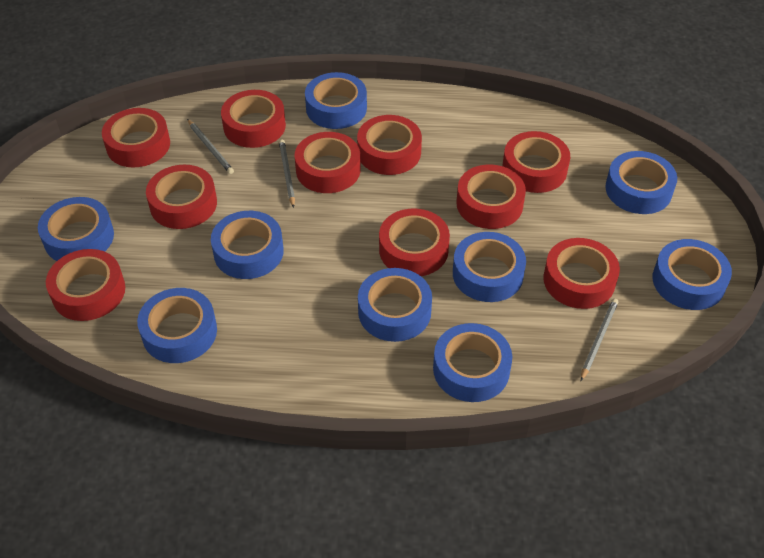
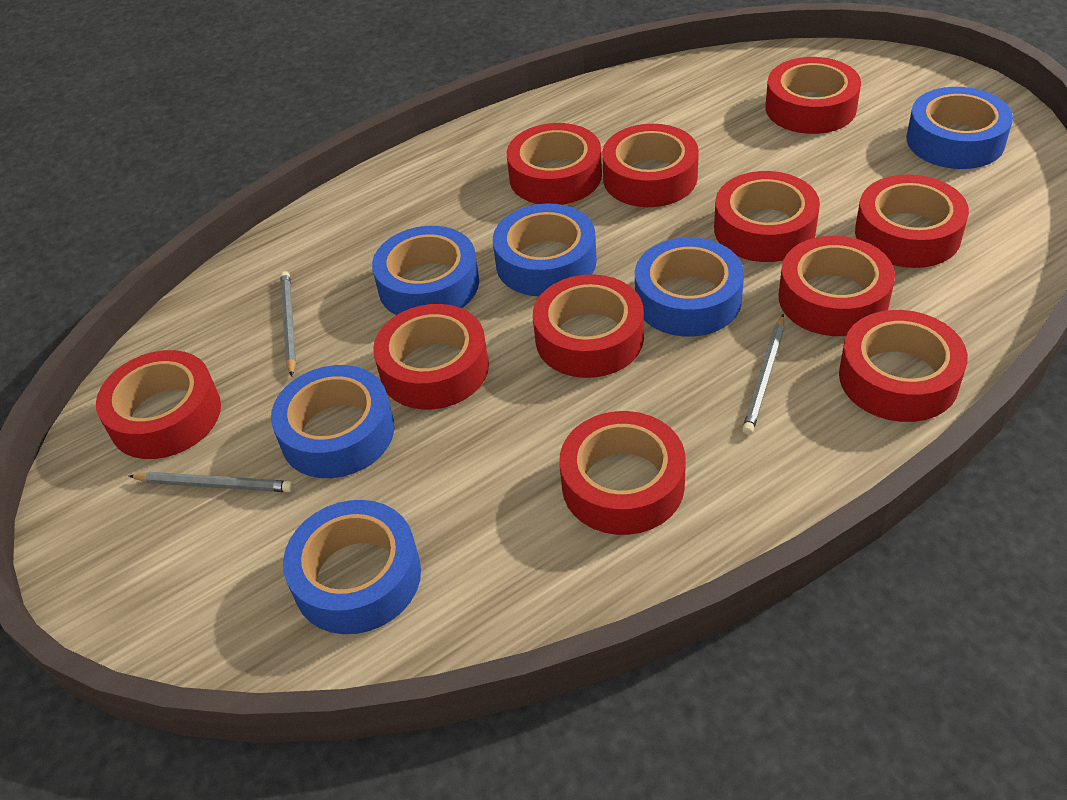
blue tape: [38,197,114,261] [137,288,217,363] [211,211,284,279] [305,72,367,129] [358,268,432,342] [433,323,512,402] [453,232,526,302] [605,151,677,214] [653,239,732,310] = 9 -> [271,365,394,478] [283,500,421,634] [372,226,479,315] [493,203,597,296] [635,237,744,337] [906,87,1013,169] = 6
red tape: [46,249,125,321] [102,108,170,167] [146,165,217,229] [221,90,286,148] [295,132,361,193] [357,115,422,175] [379,209,450,276] [456,165,526,229] [502,131,570,193] [543,238,620,309] = 10 -> [96,350,221,459] [373,304,489,410] [507,123,602,205] [533,274,644,378] [559,411,686,535] [602,124,699,207] [714,171,820,262] [765,57,861,134] [779,236,895,336] [839,310,968,422] [855,175,969,268] = 11

